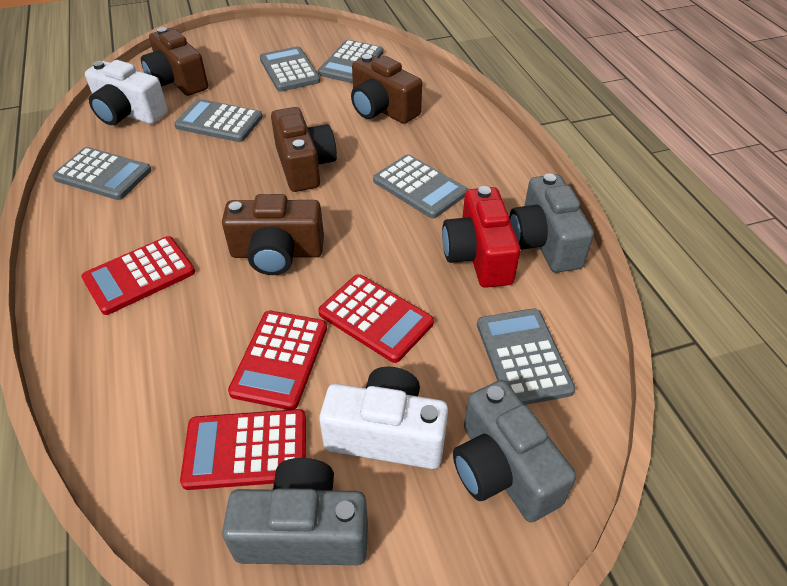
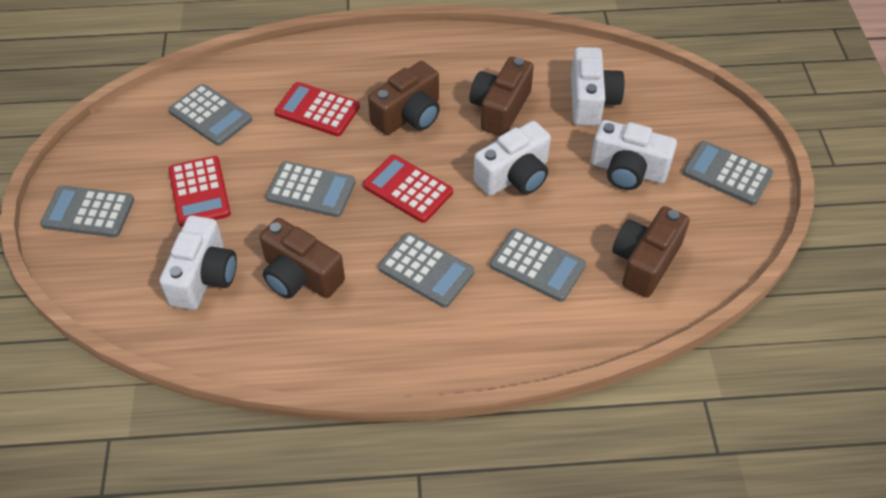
grey camera: [222,458,368,565] [453,380,576,522] [509,173,594,273] = 3 -> none = 0
red calculator: [81,236,195,315] [180,409,306,490] [228,311,327,410] [318,274,434,363] = 4 -> [169,156,231,227] [275,82,360,136] [363,155,453,223] = 3
red camera: [442,186,521,288] = 1 -> none = 0
white camera: [85,60,168,125] [319,367,448,469] = 2 -> [159,215,237,310] [473,121,551,196] [571,47,625,126] [591,120,677,190] = 4

